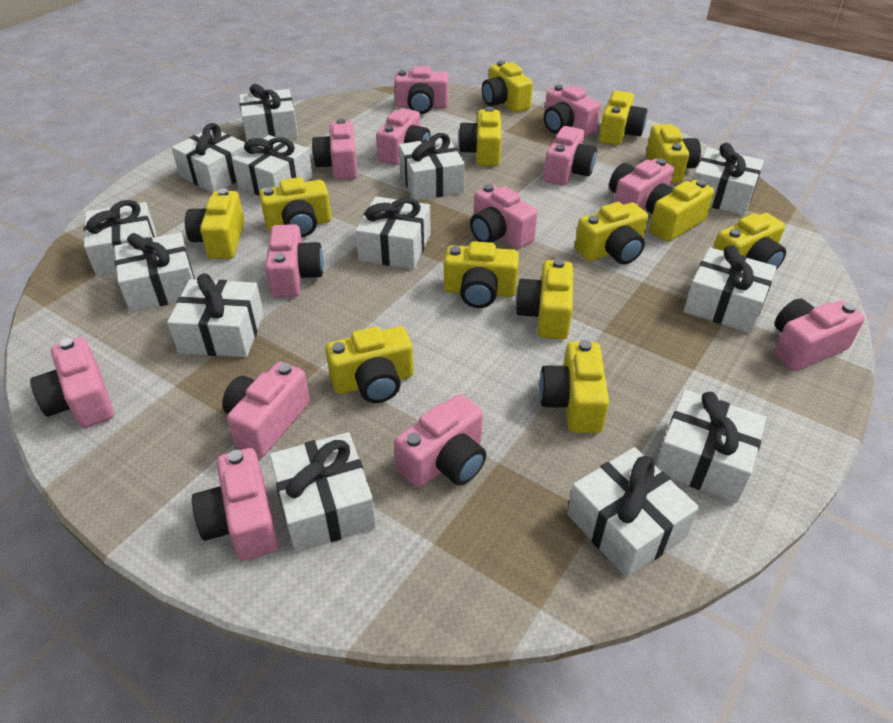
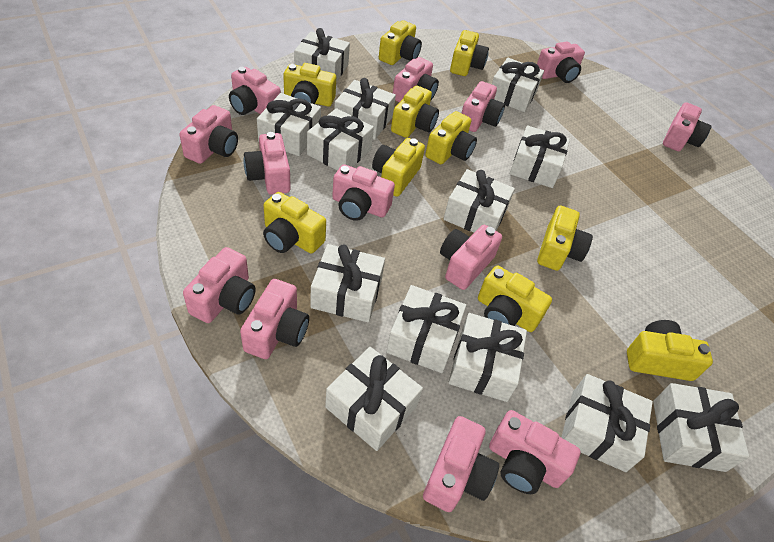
yellow camera: [185,188,244,259] [259,177,331,237] [325,326,414,403] [444,241,519,308] [458,107,502,166] [482,61,533,113] [515,258,573,340] [539,340,609,433] [575,202,648,264] [599,91,647,145] [646,124,701,183] [646,180,714,242] [713,213,786,271] = 13 -> [263,192,326,253] [283,63,336,107] [372,138,425,197] [379,20,422,65] [391,85,439,138] [425,111,477,164] [450,30,489,76] [478,266,552,332] [537,205,593,271] [627,320,713,381] = 10

